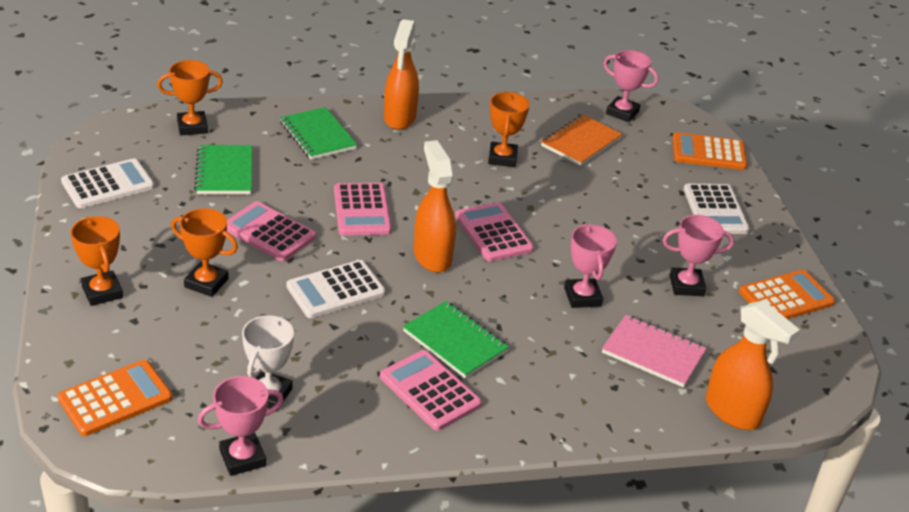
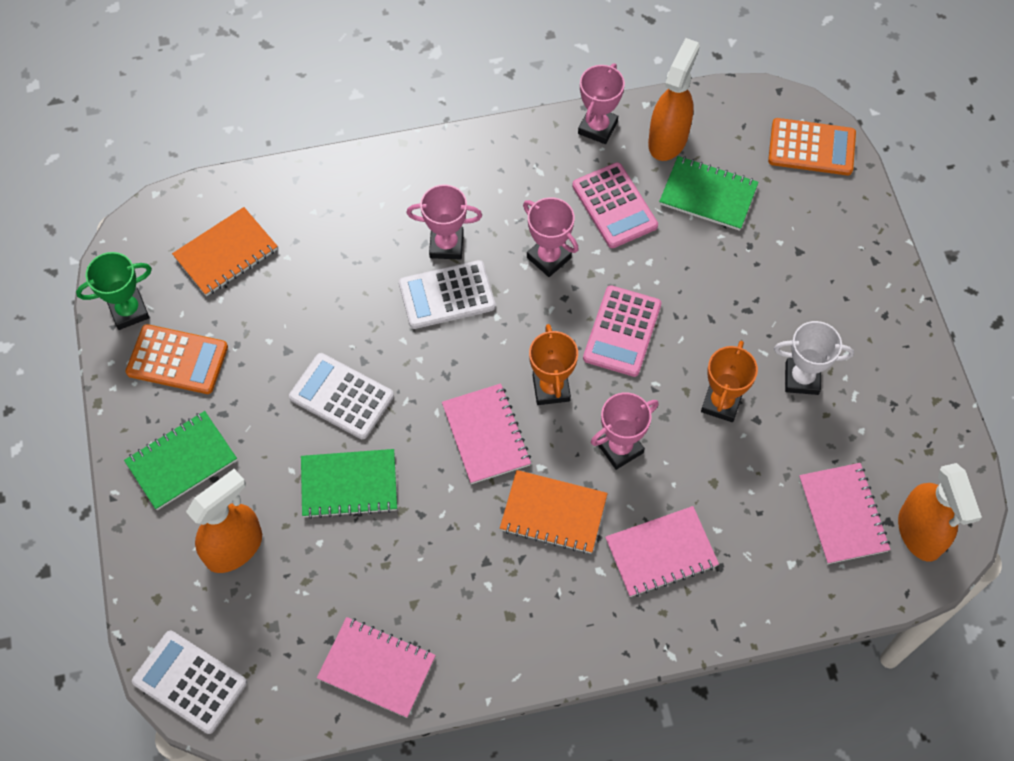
green trophy: none = 0 -> [76,252,152,330] = 1
orange calculator: [58,360,172,436] [672,132,747,170] [739,270,835,319] = 3 -> [125,324,228,394] [768,118,856,176] = 2
orange notebook: [541,115,623,166] = 1 -> [172,207,278,296] [500,470,608,554] = 2
orange trophy: [70,216,123,306] [157,60,223,135] [171,208,238,297] [488,92,530,167] = 4 -> [529,324,578,405] [701,341,758,422] = 2
pink calculator: [227,201,316,261] [334,183,391,236] [380,350,482,431] [455,202,534,262] = 4 -> [572,162,658,248] [583,285,661,377] = 2
pink notebook: [602,315,707,387] = 1 -> [317,617,436,718] [442,383,531,484] [605,506,719,597] [799,463,890,564] = 4

